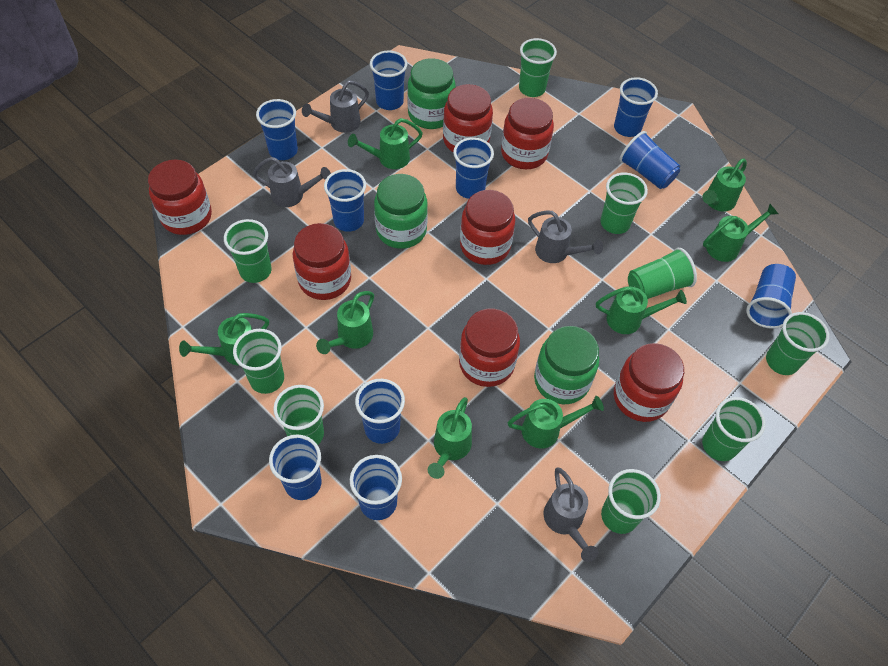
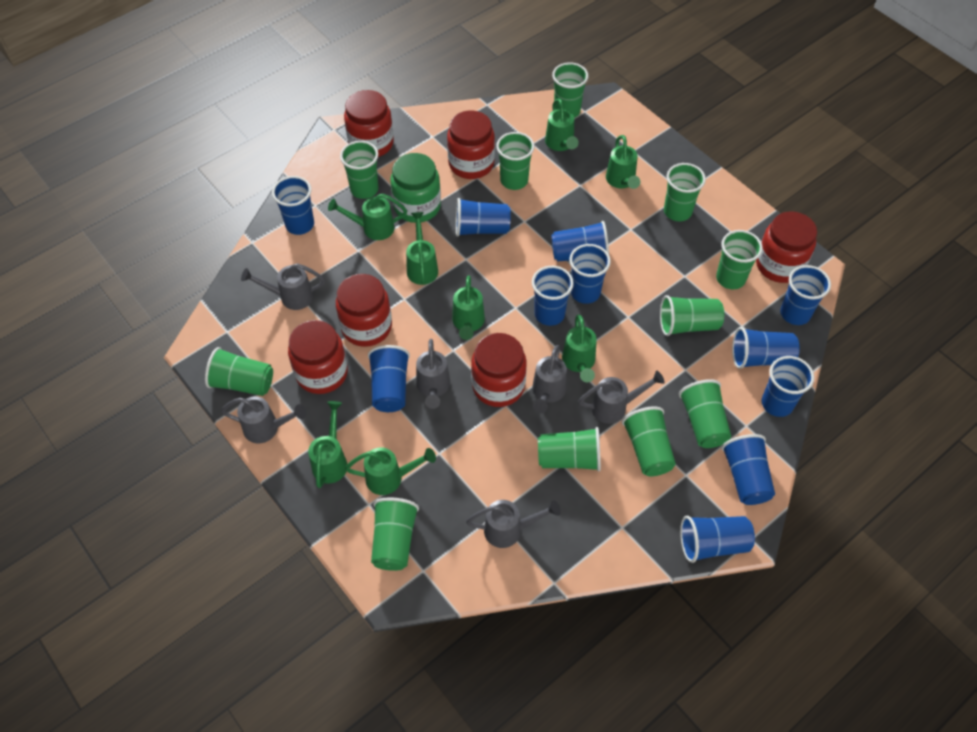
blue cup: [256,99,298,160] [269,435,322,500] [324,169,366,232] [350,455,402,520] [355,379,405,444] [370,51,407,110] [453,137,494,199] [614,77,658,137] [619,131,680,189] [746,264,796,329] = 10 -> [272,176,314,235] [368,345,410,412] [456,198,511,237] [532,266,574,326] [551,221,609,262] [569,244,611,304] [680,516,755,563] [721,434,775,505] [732,327,800,369] [762,356,814,417] [780,265,831,325] = 11
green cup: [224,219,272,283] [233,329,284,394] [273,385,324,445] [519,38,557,97] [601,172,648,234] [601,469,661,534] [628,248,697,299] [702,397,766,461] [766,312,829,375] = 9 -> [205,347,273,396] [340,141,379,199] [371,498,419,571] [496,132,534,190] [538,427,601,471] [552,62,589,118] [622,406,676,476] [660,295,724,336] [664,163,706,221] [679,379,731,448] [716,230,763,289] = 11
green jar: [374,174,428,249] [407,58,456,129] [534,326,599,404] = 3 -> [390,153,441,223] = 1
grey watering can: [253,157,331,207] [302,80,369,133] [528,210,603,263] [543,468,598,562] = 4 -> [221,396,306,443] [241,263,325,310] [416,339,450,409] [466,500,561,548] [532,345,567,413] [578,371,665,424] = 6
red jar: [148,160,212,235] [293,223,351,300] [443,84,493,152] [459,309,520,387] [460,190,515,265] [501,98,554,169] [614,343,684,422] = 7 -> [288,320,348,394] [336,274,392,347] [344,90,394,157] [447,110,495,179] [471,333,527,407] [756,211,817,283] = 6

